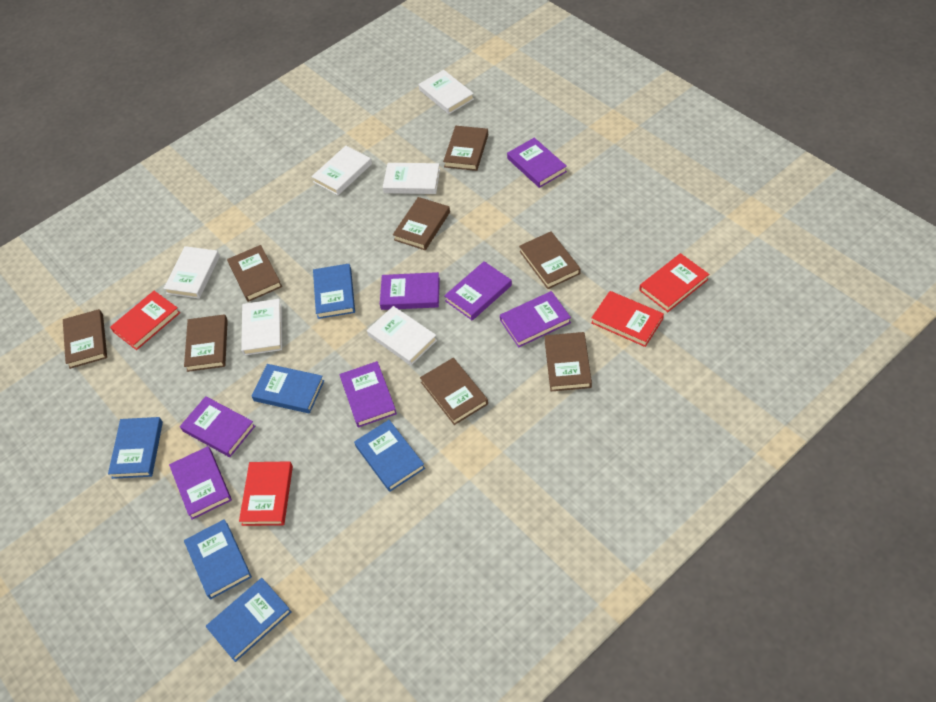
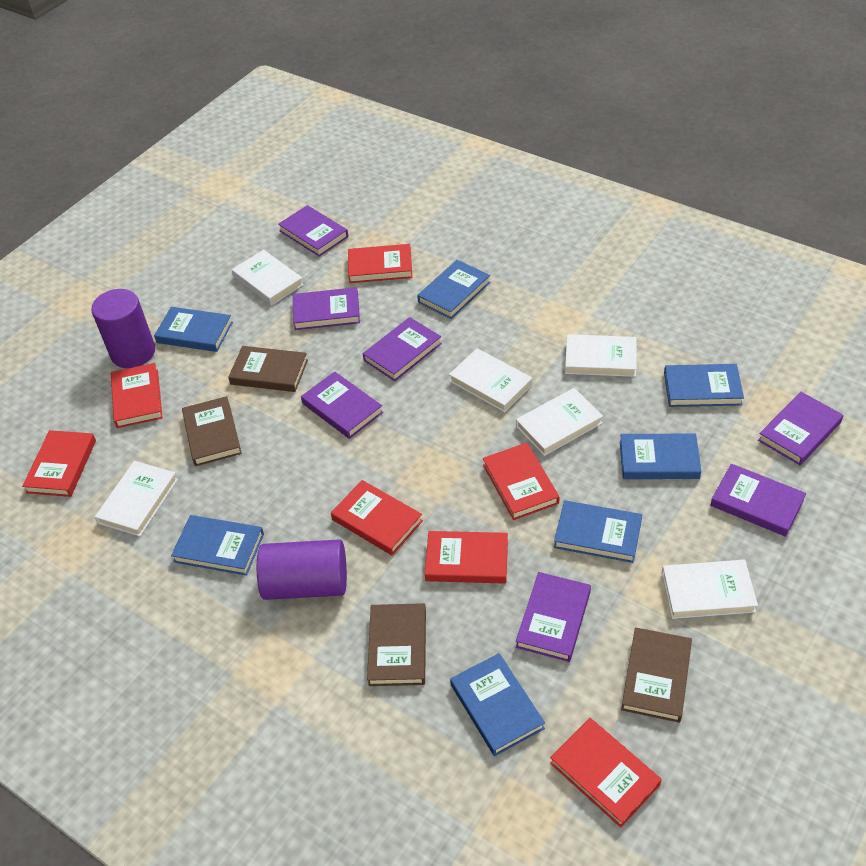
blue book: [108,417,163,479] [184,519,252,599] [206,578,291,662] [251,364,324,414] [313,264,355,319] [354,420,425,492] = 6 -> [154,307,233,352] [171,515,264,576] [417,260,490,319] [450,653,545,756] [554,500,642,563] [620,434,701,479] [664,364,744,407] = 7
brown book: [63,309,107,369] [184,314,228,372] [227,245,282,302] [393,197,450,250] [420,358,488,425] [443,126,488,171] [519,231,580,289] [544,332,592,391] = 8 -> [182,396,242,466] [228,346,308,392] [367,603,426,686] [621,627,692,723] = 4
purple cylinder: none = 0 -> [91,289,155,368] [257,539,347,600] = 2
red book: [110,291,180,350] [239,461,293,526] [591,291,664,347] [639,253,709,312] = 4 -> [22,430,96,497] [111,363,163,428] [331,480,423,555] [348,244,413,283] [425,531,508,584] [483,443,560,520] [550,718,662,828] = 7

